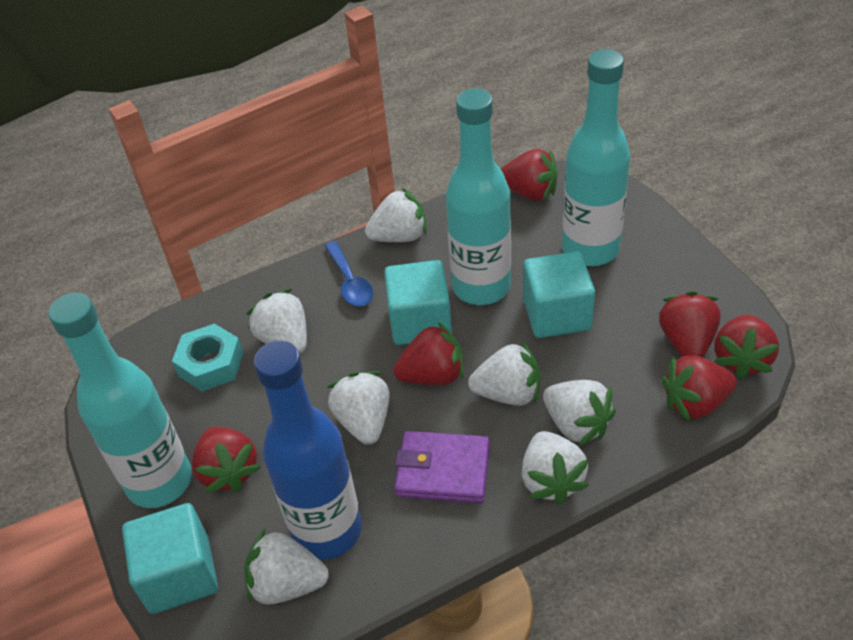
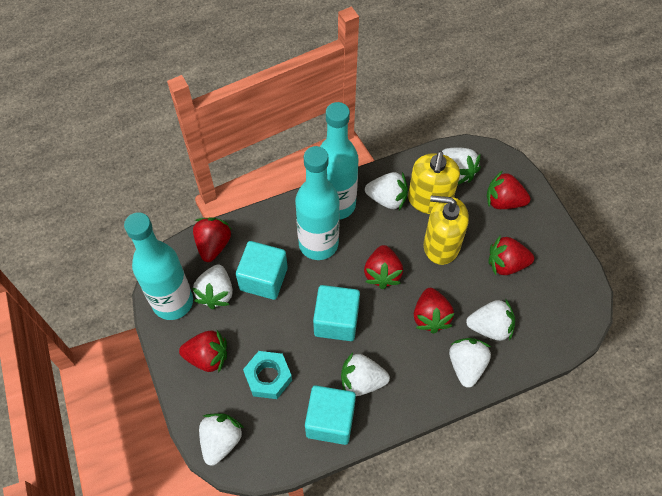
blue bottle: [254,341,362,560] = 1 -> none = 0
blue spoon: [325,241,373,306] = 1 -> none = 0
purple wallet: [395,431,490,503] = 1 -> none = 0
yellow soap dispenser: none = 0 -> [408,151,460,214] [424,195,469,265] = 2

